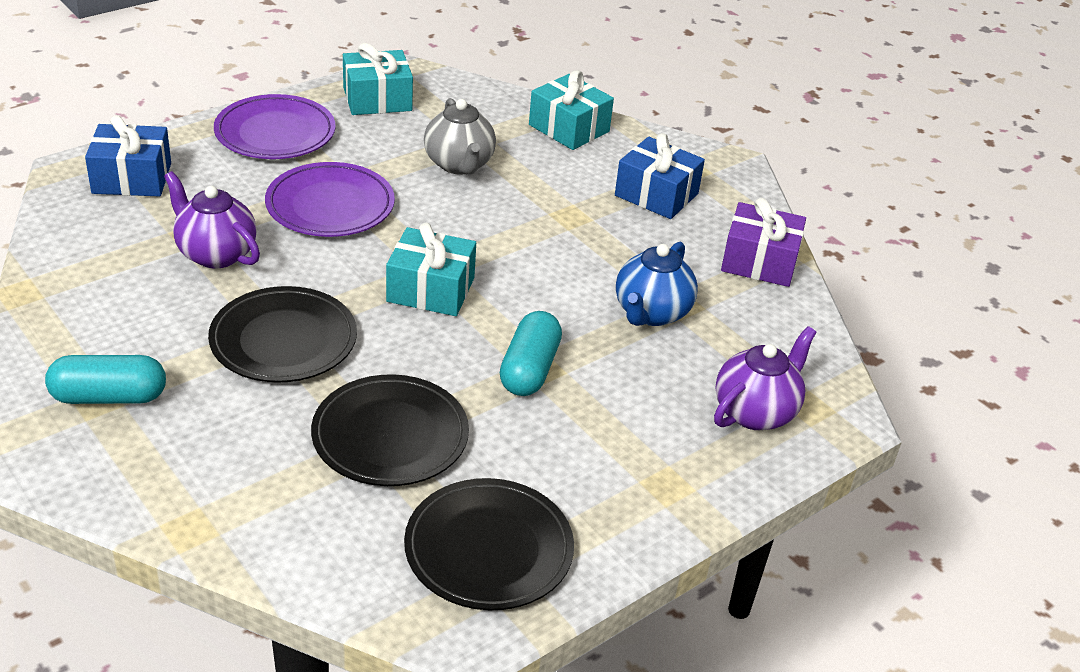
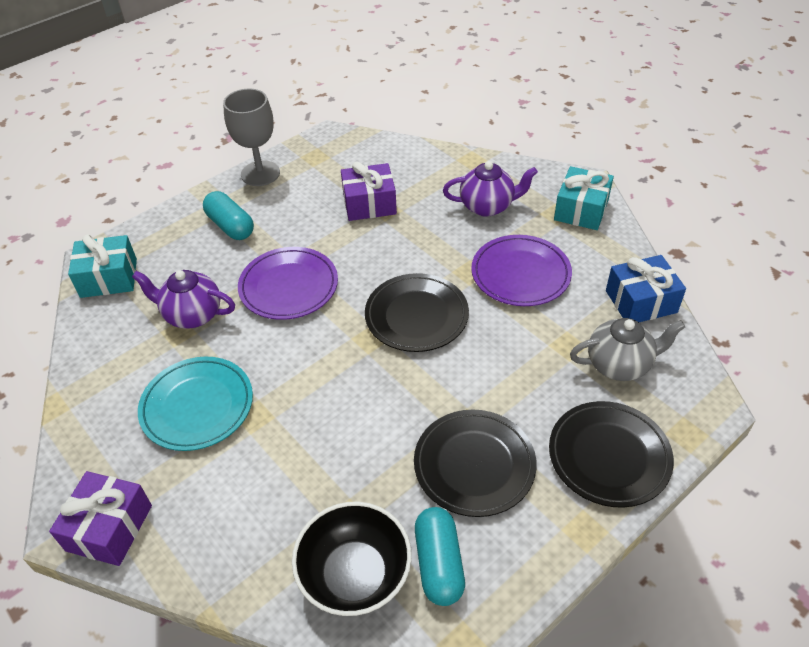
black bowl: none = 0 -> [292,502,412,616] = 1
blue gift: [85,115,171,197] [615,133,705,219] = 2 -> [606,255,686,322] = 1
blue teapot: [616,242,698,326] = 1 -> none = 0
grey goblet: none = 0 -> [223,89,280,186] = 1
purple gift: [721,198,806,287] = 1 -> [49,471,152,566] [341,162,397,221] = 2
turquoise gift: [343,43,413,115] [386,223,476,316] [529,70,614,150] = 3 -> [68,234,137,298] [554,166,614,230] = 2
turquoise plate: none = 0 -> [138,357,253,451] = 1

